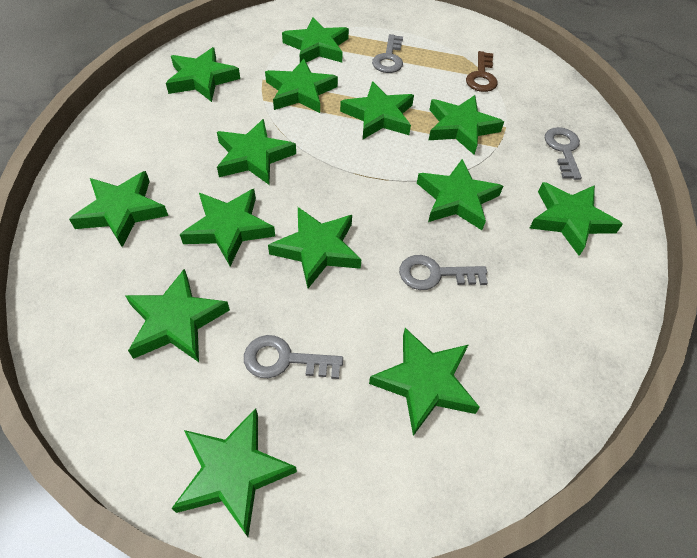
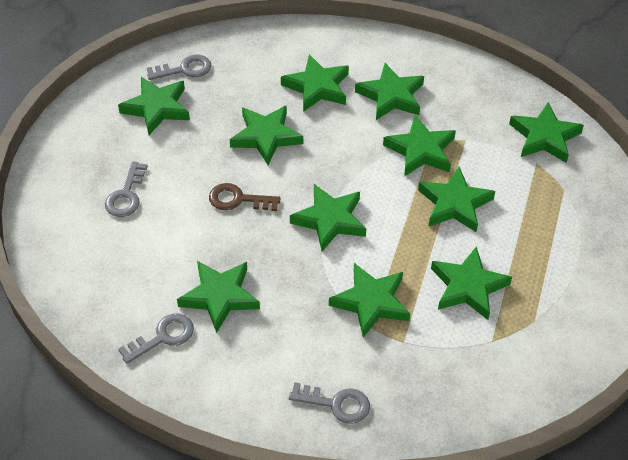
green star: [69,171,168,247] [126,269,230,362] [166,47,240,102] [172,408,297,537] [180,189,275,266] [217,119,296,185] [265,59,338,113] [268,207,362,288] [282,17,349,62] [340,81,414,139] [369,328,480,436] [417,159,503,230] [429,95,504,155] [530,182,623,256] = 14 -> [118,77,190,135] [177,261,260,333] [230,105,303,165] [281,54,349,112] [290,184,366,251] [329,263,410,338] [355,63,424,120] [383,115,456,177] [418,167,495,232] [431,246,512,320] [509,102,584,163] = 11

